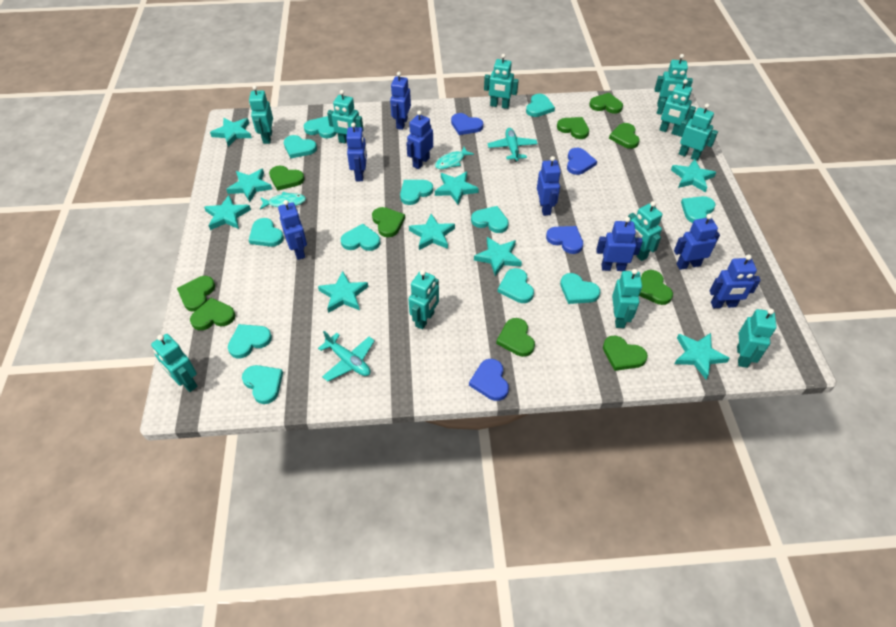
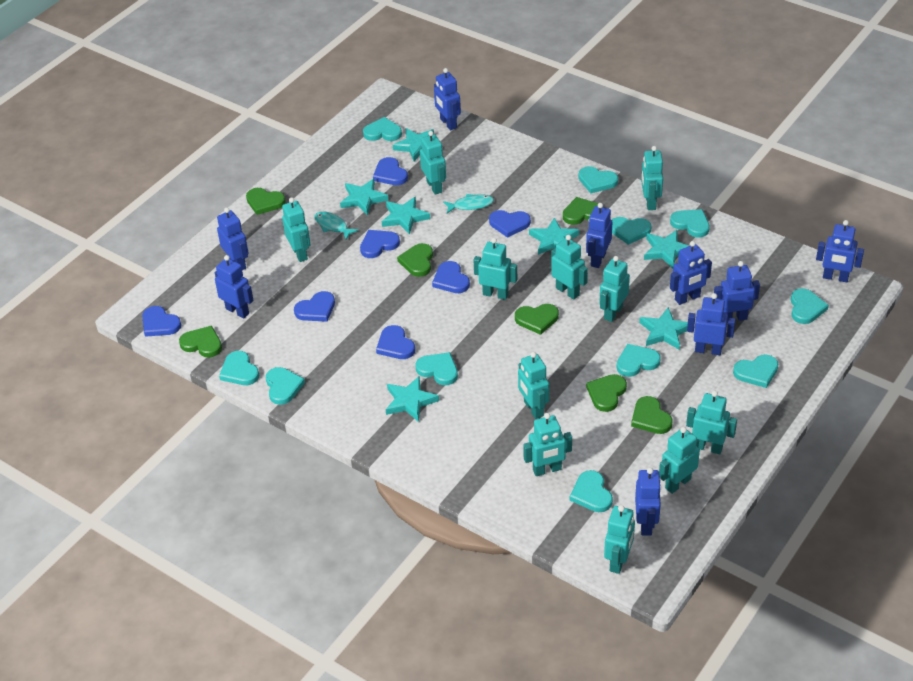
blue heart: [451,113,483,135] [469,359,509,401] [546,226,583,254] [567,148,597,175] = 4 -> [142,306,181,337] [294,291,335,322] [360,230,400,258] [373,157,408,185] [376,325,415,359] [432,261,470,293] [489,210,531,238] = 7
blue robot: [278,200,307,260] [346,122,367,181] [390,72,411,130] [406,110,433,169] [537,156,561,216] [596,217,643,271] [674,214,720,270] [710,254,761,308] = 8 -> [215,255,254,319] [217,208,248,270] [434,68,461,130] [586,203,612,268] [635,468,661,536] [670,241,712,305] [687,293,735,355] [714,261,760,323] [816,220,864,282] = 9
green heart: [177,276,215,312] [190,298,235,330] [269,166,304,191] [372,207,405,237] [496,318,535,357] [557,117,589,139] [589,93,623,114] [603,336,648,371] [609,123,640,149] [639,270,673,305] = 10 -> [179,326,222,357] [246,188,286,215] [397,243,433,277] [515,304,559,335] [563,197,598,225] [586,374,627,412] [631,396,673,434] = 7
turquoise heart: [228,324,272,358] [242,365,283,404] [249,218,284,247] [284,135,317,158] [304,116,336,138] [341,224,380,251] [400,180,433,205] [471,206,509,233] [498,268,534,303] [526,94,555,117] [560,273,600,304] [681,196,716,223] = 12 -> [219,351,259,385] [266,367,305,405] [363,117,402,141] [416,352,458,385] [570,470,613,512] [579,166,618,193] [612,217,652,245] [617,344,661,377] [670,209,710,237] [733,354,778,388] [791,288,829,324] = 11
turquoise plane: [318,331,375,381] [488,128,538,162] = 2 -> none = 0
turquoise star: [204,195,251,230] [210,118,252,147] [226,169,272,202] [318,271,368,313] [409,214,455,250] [435,171,479,205] [474,237,522,276] [671,159,716,192] [675,333,730,379] = 9 -> [340,179,388,215] [382,197,430,234] [386,376,439,422] [393,128,434,161] [529,218,579,255] [639,307,688,349] [644,230,689,268] = 7

